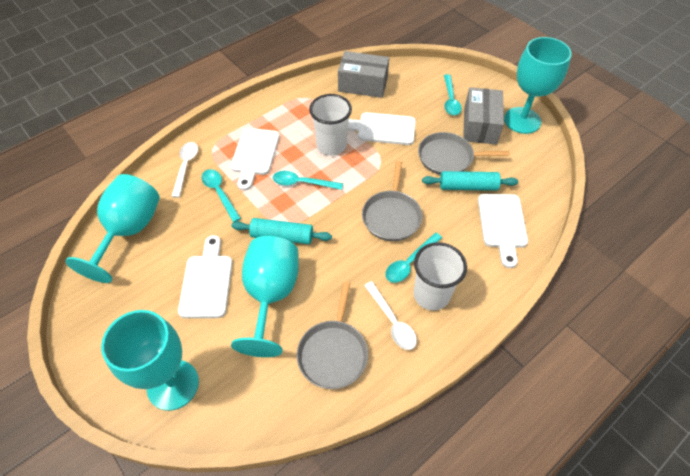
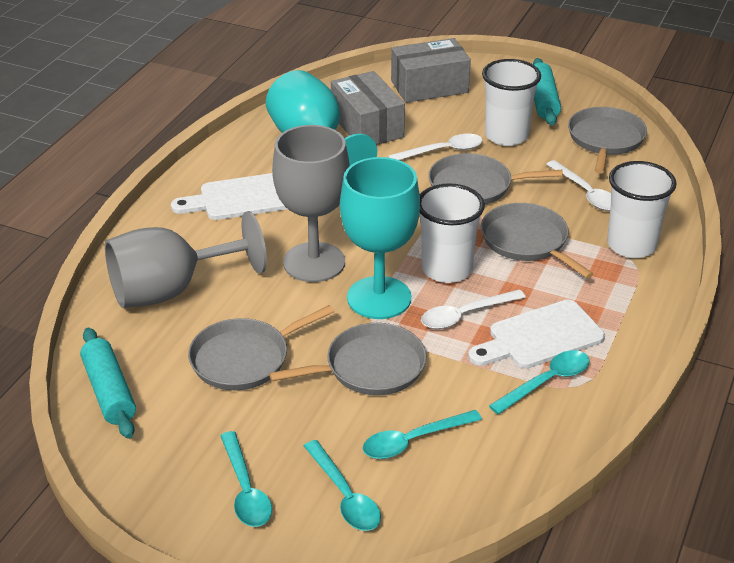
grey goblet: none = 0 -> [105,211,267,308] [272,125,350,282] = 2
grey pan: [297,282,368,389] [362,161,422,241] [418,132,510,175] = 3 -> [188,305,334,390] [269,323,427,395] [428,153,563,205] [481,203,593,278] [568,107,647,174] = 5
turquoise goblet: [65,174,160,283] [101,310,199,411] [231,236,299,357] [504,37,572,134] = 4 -> [266,70,377,165] [340,157,420,319] = 2
white cup: [309,94,352,155] [413,242,467,311] = 2 -> [420,183,485,283] [482,59,541,146] [607,161,677,258] = 3
white cutting board: [178,235,233,318] [230,128,280,191] [348,112,416,145] [478,194,528,268] = 4 -> [171,173,287,220] [468,300,605,369] = 2
white spoon: [171,142,198,198] [364,281,417,350] = 2 -> [388,134,483,160] [421,289,526,329] [546,160,611,211] = 3

